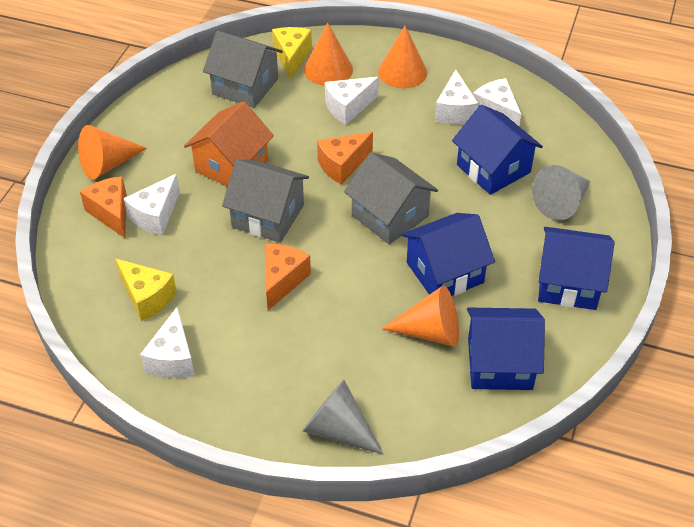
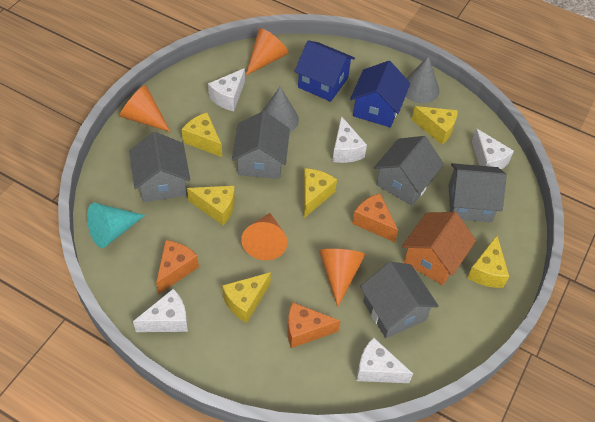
blue house: [401,213,495,296] [452,105,543,195] [467,308,545,390] [538,227,615,310] = 4 -> [294,40,355,102] [350,61,410,127] = 2
grey house: [203,31,283,108] [222,160,309,243] [344,152,438,244] = 3 -> [129,132,190,202] [232,111,290,179] [360,262,439,338] [374,136,444,206] [449,163,507,222] = 5
turquoise cone: none = 0 -> [87,203,145,248] = 1
yellow cheese: [115,259,177,321] [272,27,312,79] = 2 -> [182,112,222,157] [187,186,235,225] [222,272,271,323] [303,168,337,218] [411,106,458,145] [467,236,509,288] = 6

